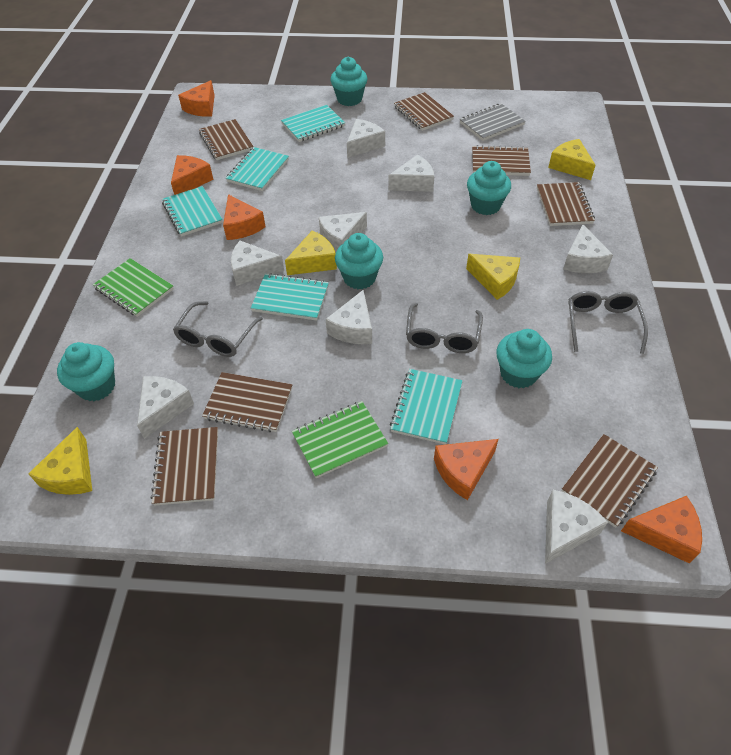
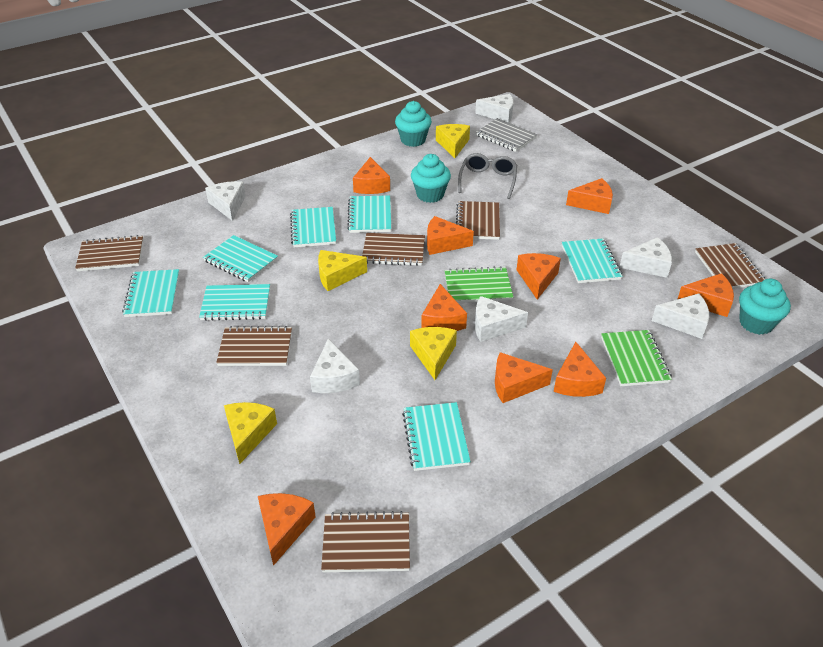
brown notebook: [151,427,218,506] [199,119,254,160] [202,372,292,432] [394,92,454,131] [472,145,531,176] [537,182,595,226] [562,434,658,528] = 7 -> [75,235,143,271] [216,326,292,366] [321,511,410,572] [362,233,425,266] [456,201,500,240] [695,243,765,289] = 6
grey glasses: [173,301,263,357] [406,303,483,353] [568,291,648,354] = 3 -> [458,153,517,199] = 1
orange cheese: [171,155,213,195] [178,80,215,117] [223,194,266,240] [434,439,499,500] [621,496,702,564] = 5 -> [258,493,316,566] [353,157,390,194] [421,284,467,331] [427,216,474,255] [495,352,553,403] [517,253,561,300] [554,342,606,397] [566,178,613,214] [678,273,734,317] = 9
turquoise cupcake: [57,342,115,401] [330,57,367,106] [335,233,383,289] [467,161,511,215] [496,329,552,388] = 5 -> [395,101,432,147] [411,154,451,203] [739,279,791,335] = 3
turquoise notebook: [162,186,223,237] [226,147,289,191] [251,273,329,321] [281,105,345,142] [390,369,463,445] = 5 -> [122,269,179,317] [199,284,270,321] [203,235,278,282] [290,207,336,247] [347,195,391,233] [402,402,471,471] [562,239,622,283] = 7
white cheese: [137,376,194,439] [231,241,284,286] [319,212,367,252] [326,290,372,344] [347,119,385,158] [388,154,434,192] [545,490,608,564] [563,225,613,273] = 8 -> [205,181,246,221] [310,339,360,393] [475,94,513,123] [475,296,528,342] [619,237,672,278] [652,294,709,339] = 6

